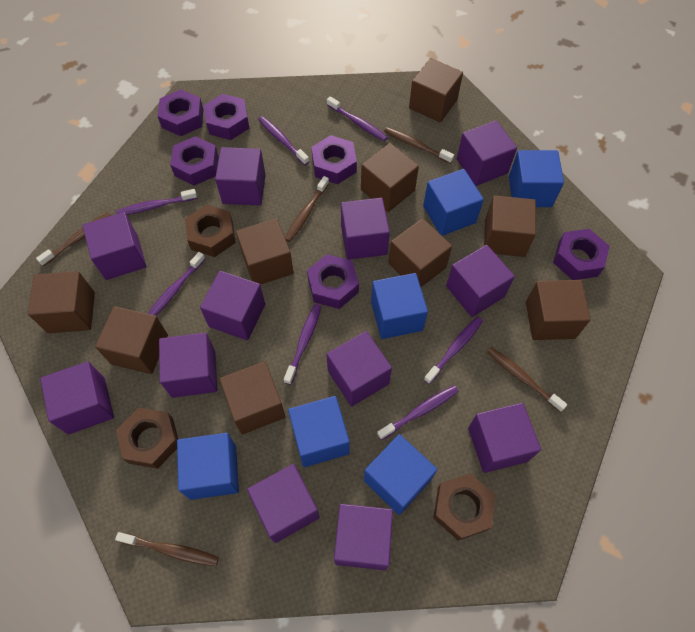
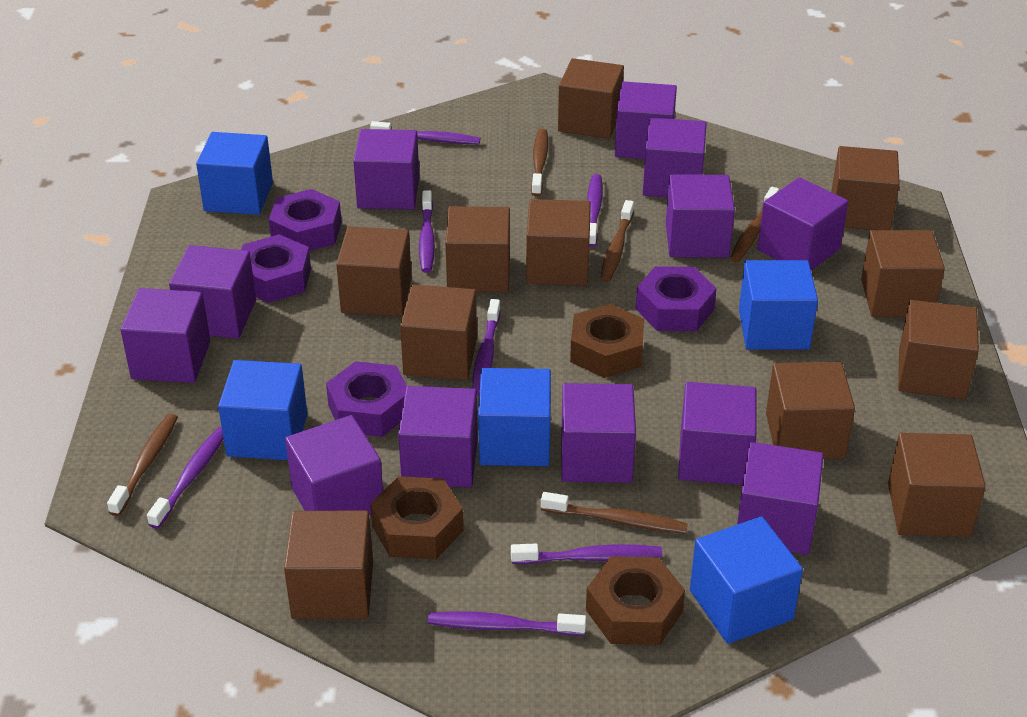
blue cube: [177,433,239,500] [288,396,350,467] [364,434,437,515] [371,273,428,339] [423,169,484,236] [509,150,564,207] = 6 -> [196,132,273,215] [218,360,307,460] [478,368,551,466] [690,516,803,644] [739,260,818,350] = 5
brown cube: [28,271,95,333] [95,306,168,374] [219,361,286,435] [236,218,294,285] [361,143,419,212] [389,218,452,287] [409,58,463,123] [484,195,536,257] [526,280,591,340] = 9 -> [284,511,373,619] [336,226,412,317] [400,284,477,380] [445,206,510,292] [526,199,591,286] [558,58,624,139] [766,362,855,459] [831,146,900,230] [861,230,945,317] [888,433,985,537] [898,300,979,399] = 11
purple nut: [158,89,204,136] [170,136,219,186] [204,94,249,140] [307,254,359,309] [311,135,357,184] [553,229,610,280] = 6 -> [241,234,311,303] [269,189,342,251] [326,361,407,437] [635,266,717,331] = 4

